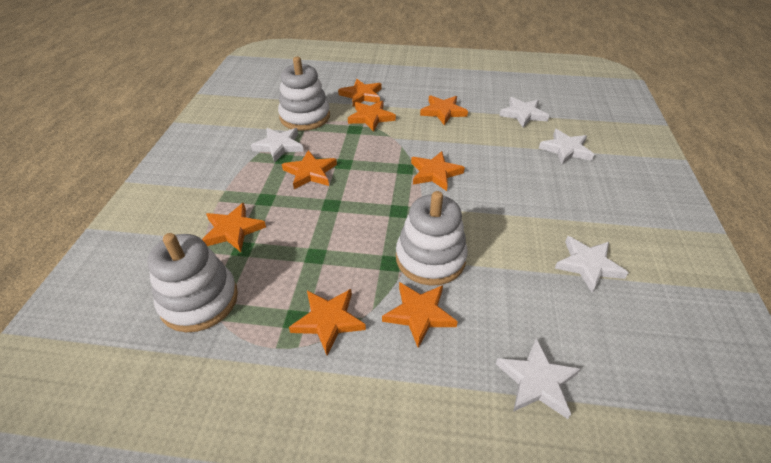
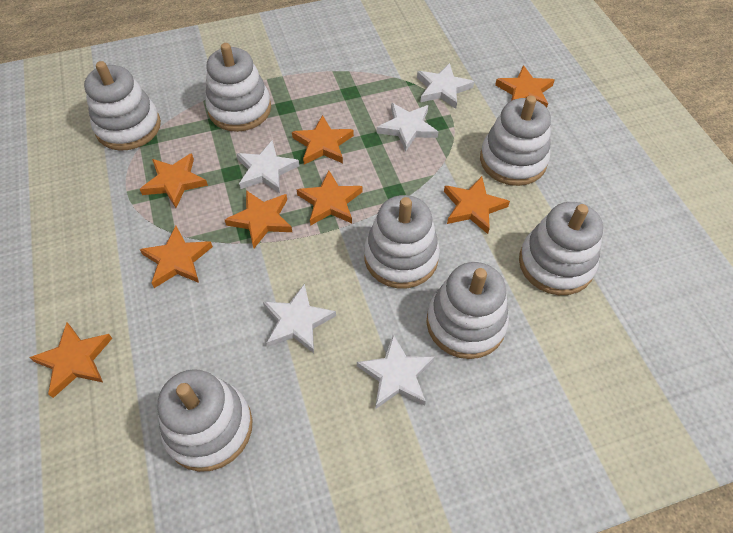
white stacking toy: [147,233,238,332] [278,57,330,131] [396,191,468,286] = 3 -> [84,61,161,151] [157,369,253,472] [205,43,271,132] [364,195,440,288] [426,262,509,359] [480,96,551,186] [519,202,603,295] = 7

